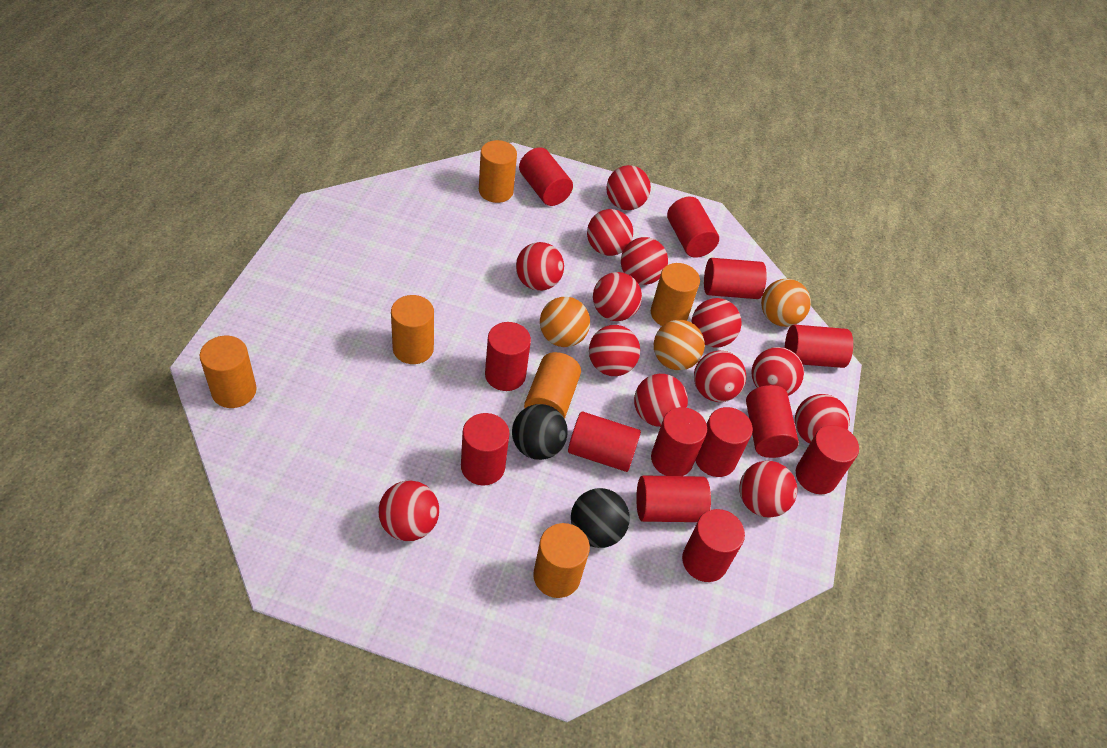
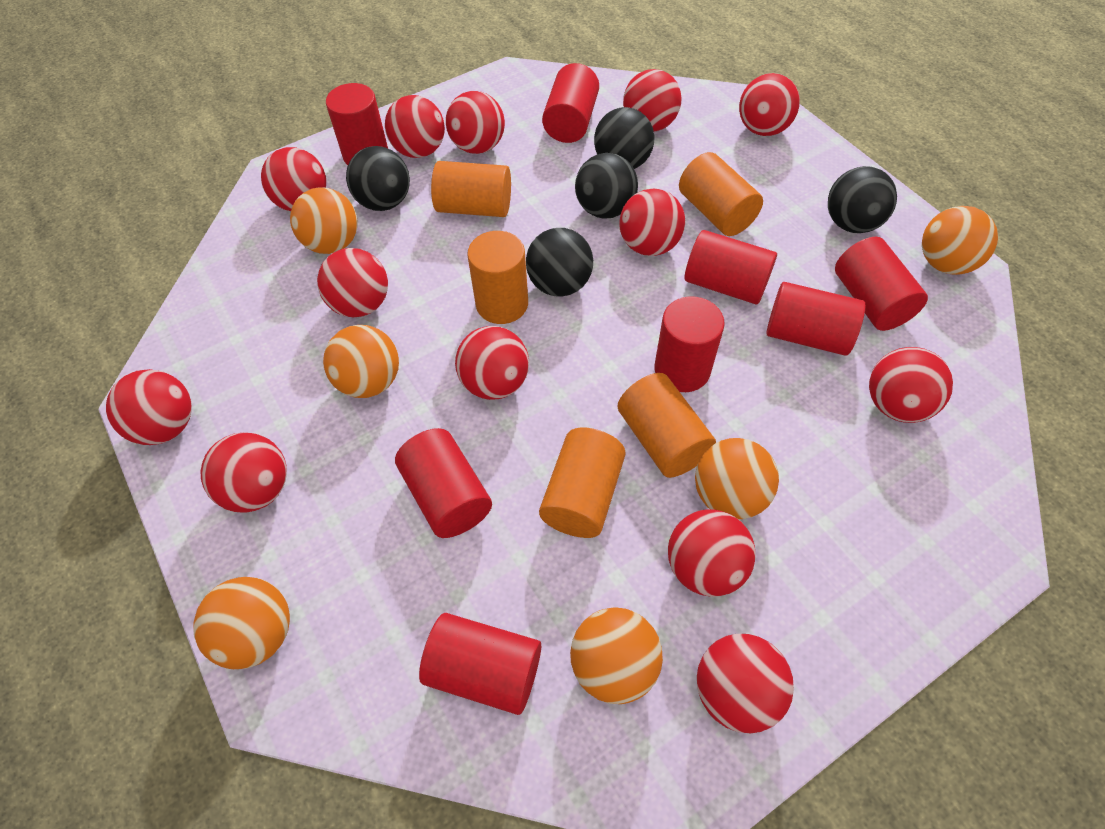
black ball: [512,404,568,460] [571,488,630,548] = 2 -> [346,146,410,211] [526,228,593,297] [575,153,638,218] [594,107,654,169] [828,166,897,233] = 5
orange ball: [540,297,590,347] [654,320,705,370] [761,279,811,327] = 3 -> [193,577,290,669] [290,187,358,254] [323,325,399,398] [570,607,663,704] [695,438,779,519] [922,206,998,275] = 6
orange cylinder: [200,336,257,408] [391,295,434,364] [479,140,517,203] [524,352,581,419] [533,523,590,598] [651,263,700,326] = 6 -> [431,161,511,217] [467,231,528,324] [539,428,626,538] [618,373,716,478] [679,152,763,236] = 5
red cylinder: [461,413,509,485] [485,322,531,391] [519,147,573,206] [568,411,641,472] [636,475,711,522] [651,407,707,476] [667,197,719,258] [682,509,745,582] [695,407,753,477] [704,258,767,299] [746,385,799,458] [785,325,853,368] [796,425,859,494] = 13 -> [326,83,388,165] [395,428,492,538] [419,613,541,715] [542,63,599,143] [655,296,725,392] [685,230,777,305] [766,282,866,356] [835,237,928,331] = 8

